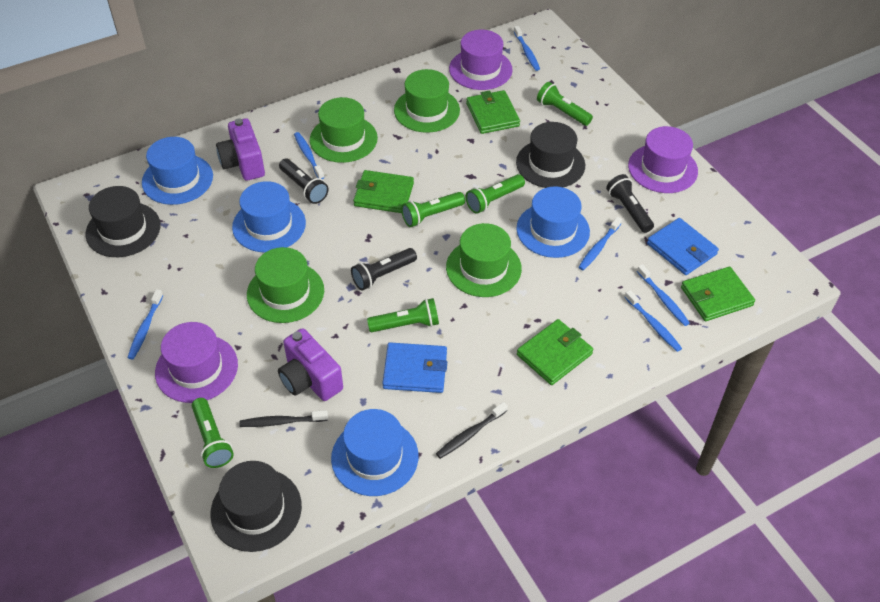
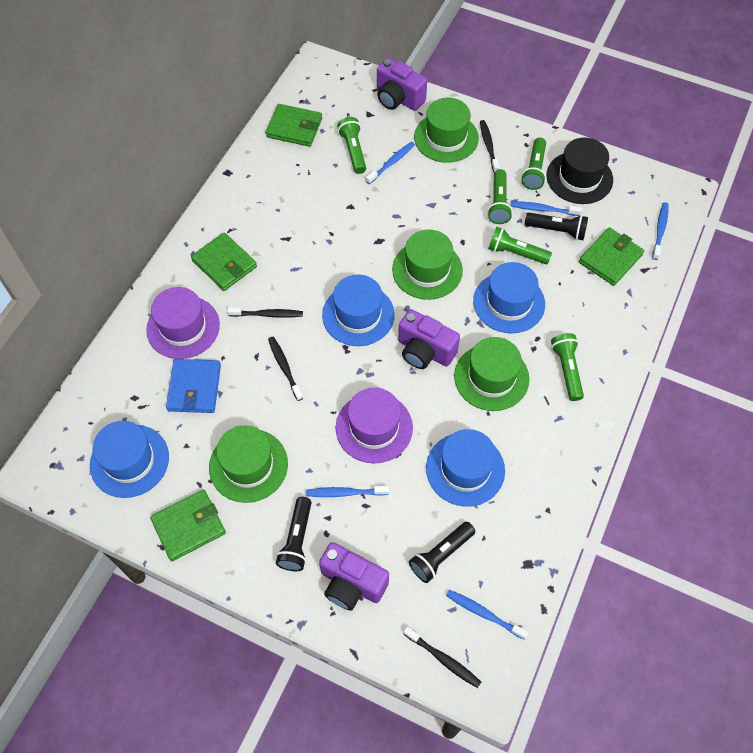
black hat: [85,186,160,257] [210,461,302,552] [516,122,585,188] = 3 -> [547,137,613,204] = 1
black toothbrush: [239,410,328,427] [436,402,508,459] = 2 -> [227,307,303,318] [268,337,303,401] [403,627,481,688] [480,120,500,173] = 4
blue toothbrush: [127,289,163,359] [294,132,324,179] [514,26,540,71] [578,217,622,271] [625,290,682,352] [637,264,690,326] = 6 -> [306,486,389,497] [366,142,415,184] [446,590,529,640] [511,201,582,216] [652,202,669,260] = 5
blue wallet: [383,342,447,393] [647,218,719,275] = 2 -> [166,359,221,413] = 1
purple camera: [216,118,265,181] [278,328,343,401] = 2 -> [319,542,389,611] [377,58,427,111] [398,309,460,369] = 3
purple hat: [155,322,238,403] [449,30,513,90] [628,126,698,193] = 3 -> [146,287,220,359] [336,387,413,463] = 2

